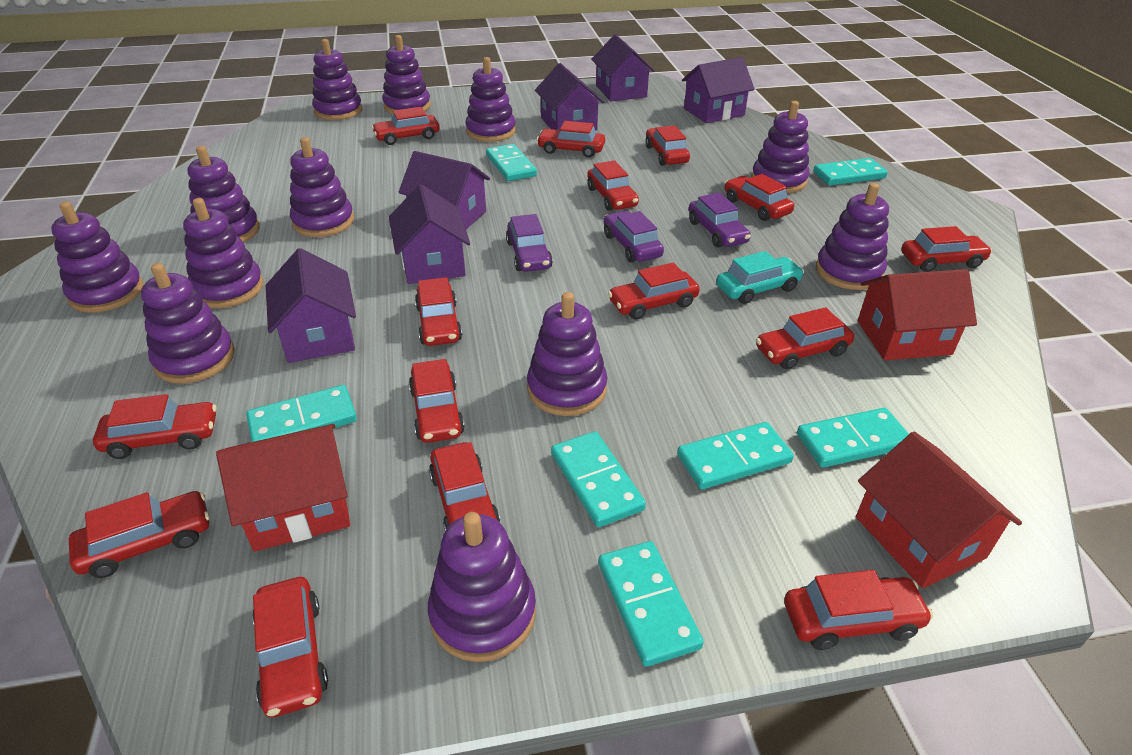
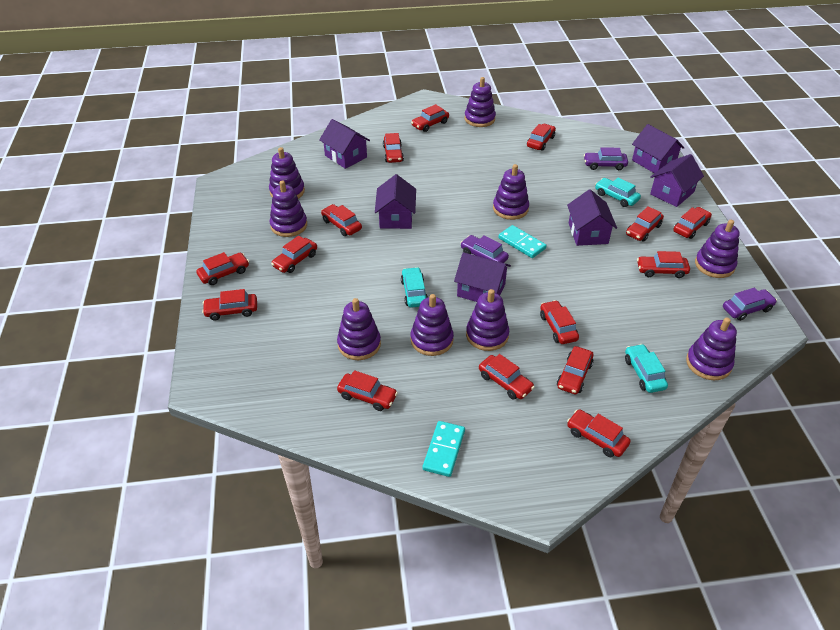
purple stacking toy: [51,201,143,313] [141,263,235,384] [183,198,263,308] [188,146,260,242] [290,137,354,237] [312,39,362,120] [382,35,431,114] [428,512,536,662] [465,57,516,142] [527,292,608,416] [751,101,810,193] [816,183,889,290] = 12 -> [269,147,305,199] [270,181,307,237] [337,298,381,360] [410,294,454,356] [465,77,496,127] [466,289,509,351] [493,164,529,220] [686,317,737,380] [695,220,740,278] = 9
red house: [216,424,350,551] [856,432,1022,588] [858,269,977,360] = 3 -> none = 0
turquoise car: [716,251,804,304] = 1 -> [401,267,428,308] [595,178,641,207] [625,344,668,393] = 3
turquoise domino: [246,385,357,442] [486,144,537,181] [551,431,646,527] [598,541,704,667] [677,422,794,489] [797,408,909,468] [813,158,888,185] = 7 -> [423,421,465,477] [498,225,547,258] = 2

